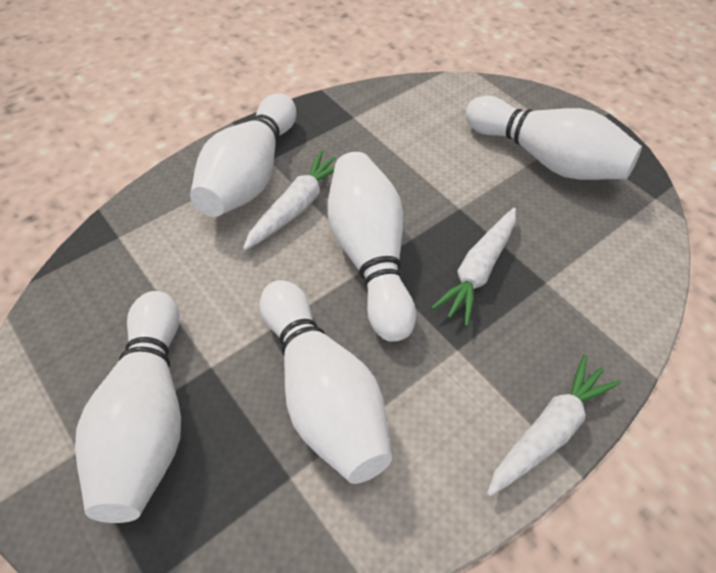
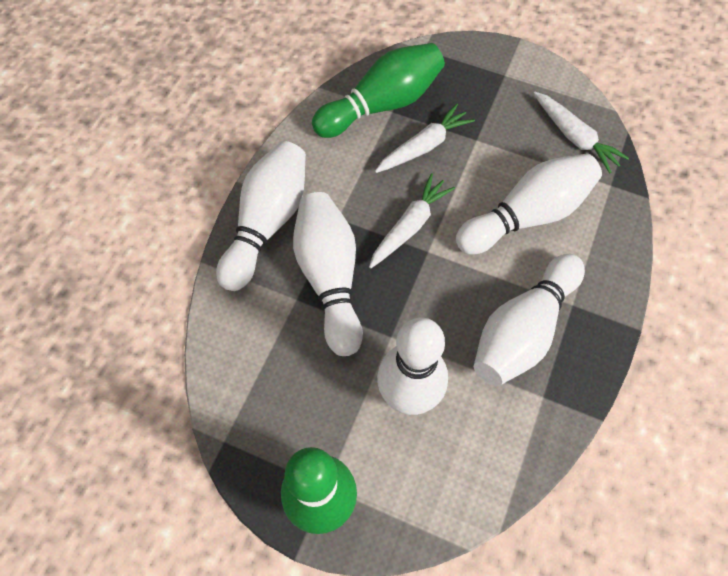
green bowling pin: none = 0 -> [281,447,357,534] [312,43,445,138] = 2

